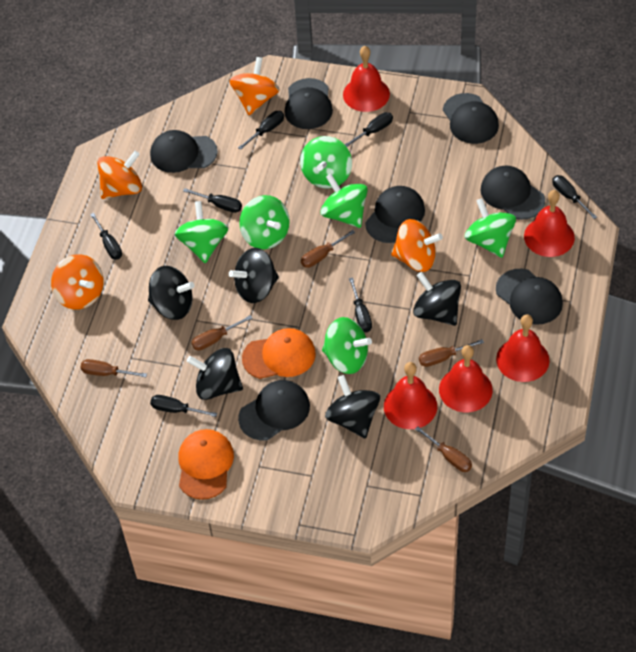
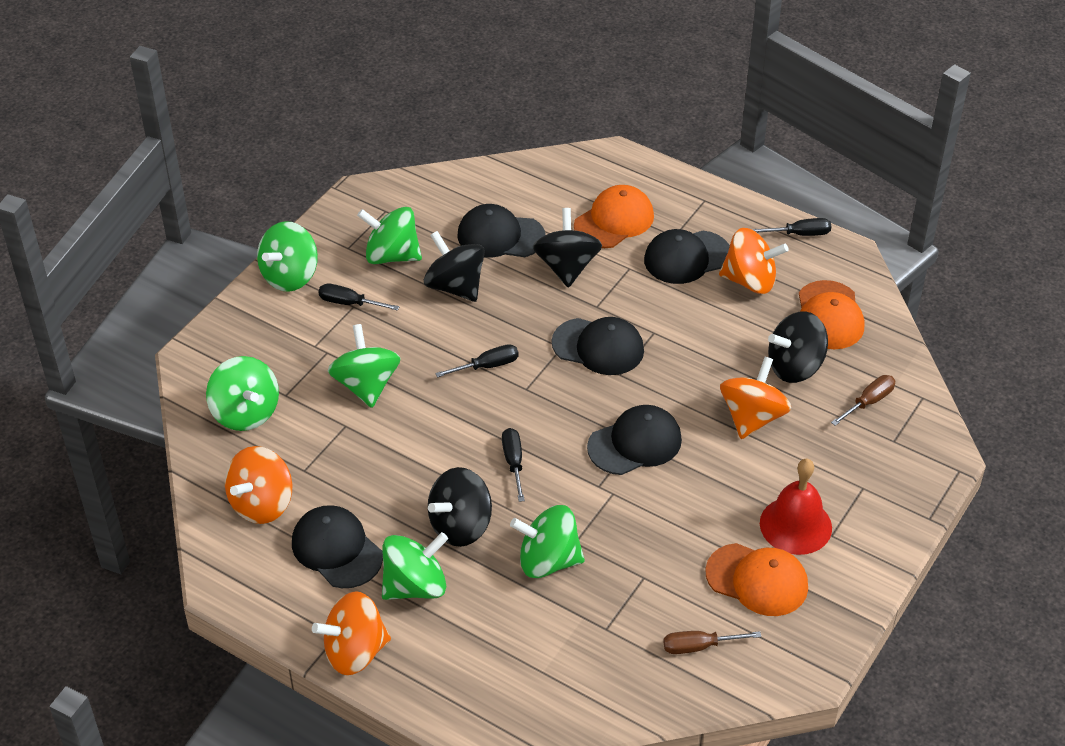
black cap: [150,130,218,173] [238,380,310,441] [284,78,333,129] [365,186,425,243] [443,93,499,144] [480,166,545,220] [496,268,563,325] = 7 -> [292,505,383,588] [457,204,545,258] [552,317,644,375] [587,405,682,475] [644,229,730,284] = 5
black screwdriver: [90,213,122,260] [150,395,218,417] [183,188,242,213] [238,111,284,150] [345,112,393,147] [349,278,372,332] [552,175,597,219] = 7 -> [319,284,399,311] [435,344,519,378] [502,428,525,502] [752,218,831,236] = 4
black spinning top: [148,266,195,320] [187,348,243,400] [229,248,279,303] [325,375,380,439] [413,272,461,326] = 5 -> [424,231,485,302] [428,467,492,547] [533,208,602,288] [768,311,828,383] = 4
brown screwdriver: [80,359,147,377] [191,315,252,351] [301,230,355,268] [415,426,472,472] [419,339,484,367] = 5 -> [663,631,761,654] [831,375,895,426] = 2
orange cap: [178,429,234,500] [242,328,316,379] = 2 -> [574,185,654,248] [705,543,808,616] [799,280,864,349] = 3
red bell: [343,46,390,112] [384,362,437,429] [439,345,493,412] [496,315,550,382] [524,190,575,257] = 5 -> [760,459,832,555] = 1

